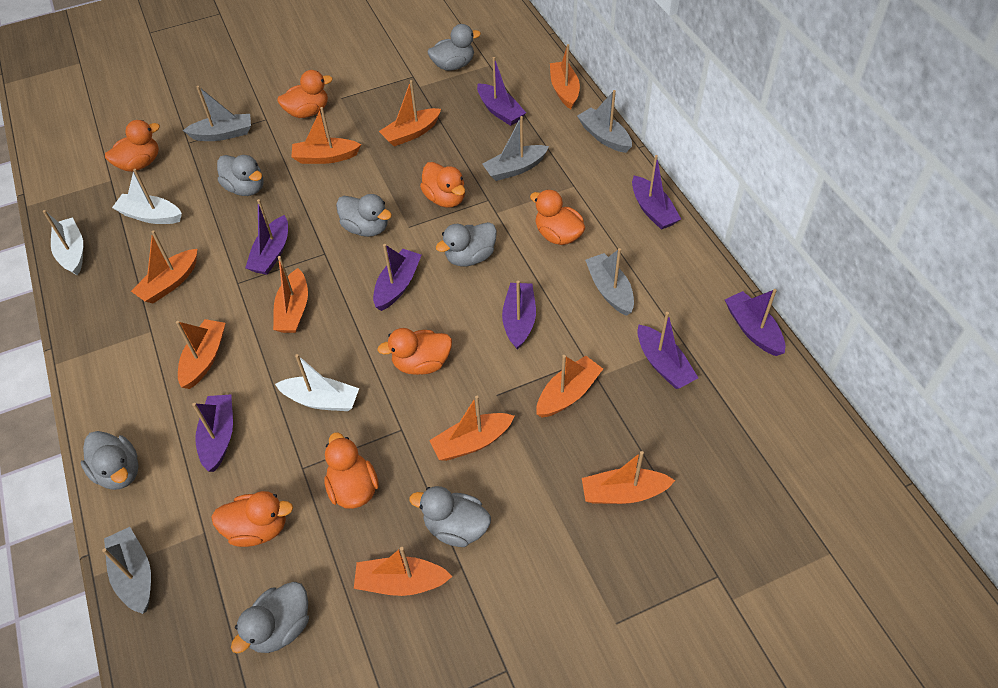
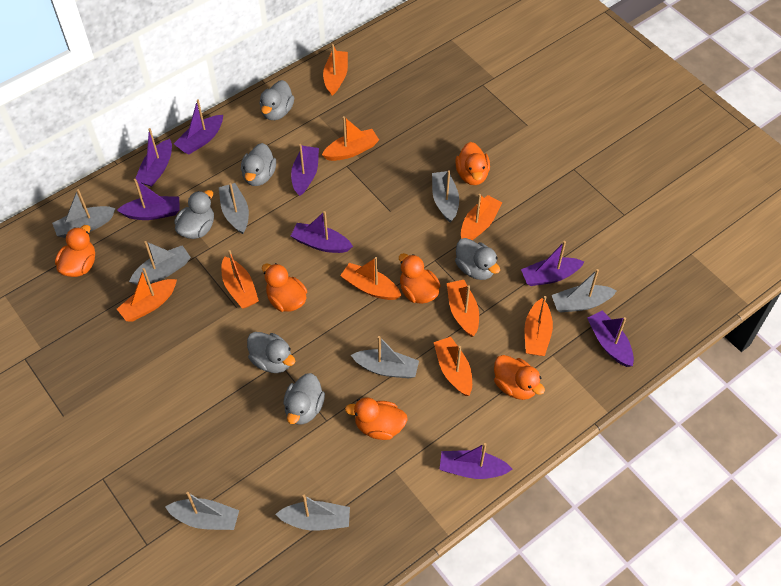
grey boat: [102,527,151,614] [182,86,251,141] [482,116,549,181] [577,90,632,153] [585,248,634,316] = 5 -> [52,189,116,238] [129,241,191,285] [165,492,239,530] [219,183,249,234] [275,495,350,531] [351,336,419,378] [432,170,459,222] [552,269,617,313] = 8
grey duck: [81,431,139,490] [217,155,264,196] [231,582,309,653] [336,194,392,237] [409,486,491,547] [428,24,481,71] [436,222,497,266] = 7 -> [174,190,214,239] [241,143,276,186] [247,332,295,373] [260,80,294,120] [283,373,325,425] [455,238,500,280] = 6
orange boat: [131,230,198,303] [176,319,225,389] [273,256,308,333] [292,107,361,164] [354,547,453,596] [379,80,441,147] [429,396,514,461] [536,355,603,418] [550,44,580,109] [582,451,675,504] = 10 -> [117,268,177,322] [221,250,259,308] [322,116,379,161] [323,44,348,95] [340,257,402,300] [434,337,472,396] [447,280,479,337] [461,194,502,240] [524,296,553,356] = 9
orange duck: [105,120,160,172] [211,491,293,547] [277,70,333,118] [324,432,379,509] [377,328,452,375] [420,162,465,208] [530,190,585,245] = 7 -> [55,225,95,277] [262,263,307,312] [345,398,408,440] [399,253,441,304] [455,142,490,185] [494,355,545,400] = 6
white boat: [43,210,83,275] [112,169,182,224] [275,354,359,411] = 3 -> none = 0

